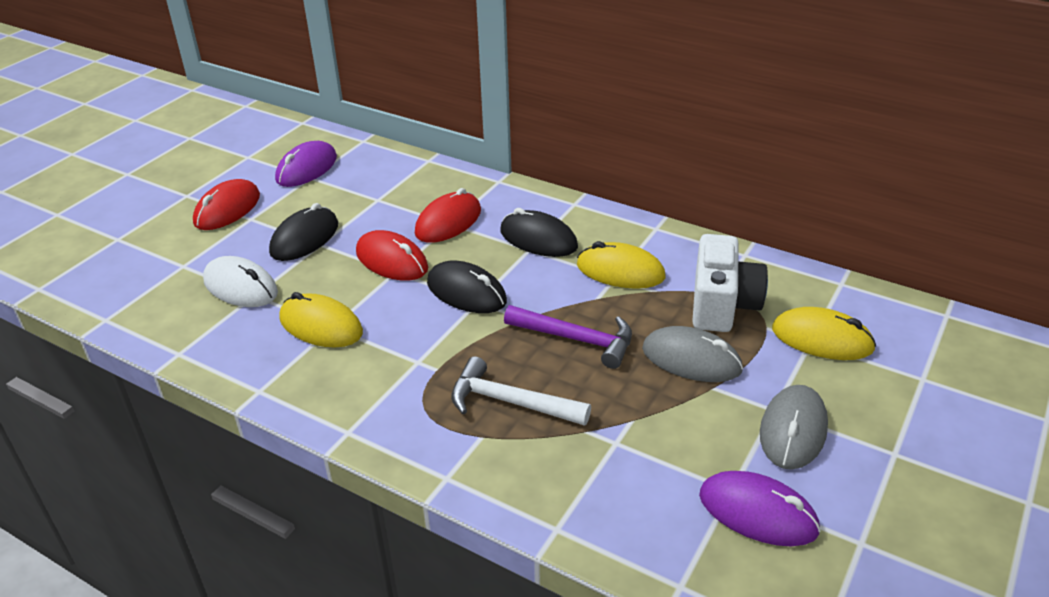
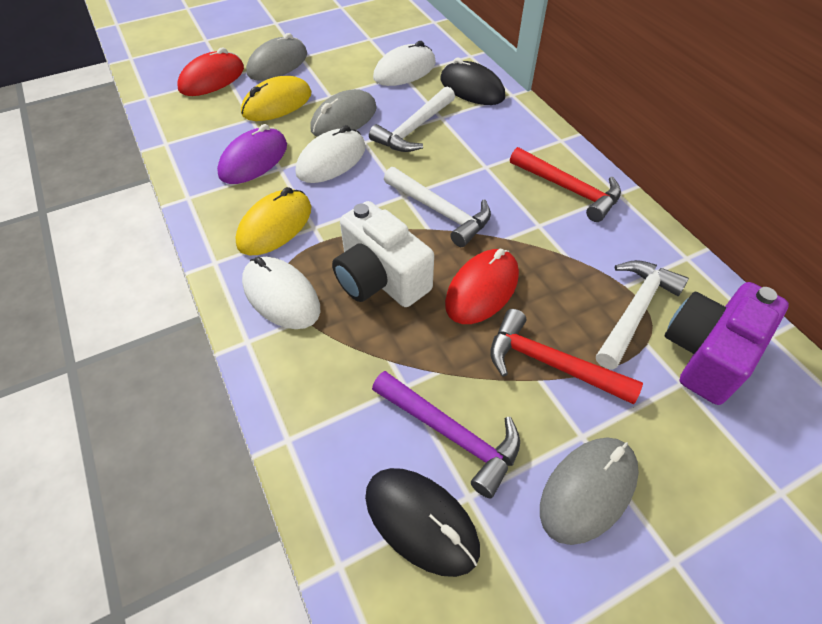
black mouse: [269,203,338,261] [427,260,507,313] [500,208,578,257] = 3 -> [365,468,480,577] [440,57,505,105] = 2
grey mouse: [642,326,743,382] [760,385,828,470] = 2 -> [246,33,307,81] [310,89,377,137] [540,437,639,545] = 3
purple camera: none = 0 -> [665,282,789,405] = 1
purple mouse: [275,141,337,187] [699,471,821,546] = 2 -> [217,124,287,184] = 1
red hammer: none = 0 -> [490,309,643,404] [510,147,621,222] = 2
red mouse: [193,179,260,230] [356,230,428,281] [415,188,481,243] = 3 -> [177,47,244,96] [445,249,519,324] = 2
white hammer: [451,356,591,426] = 1 -> [369,87,455,152] [384,167,491,247] [596,260,689,370] = 3
white mouse: [203,256,278,307] = 1 -> [242,257,320,329] [296,125,366,183] [373,41,436,86] = 3
yellow mouse: [279,292,363,348] [577,241,666,289] [772,307,876,360] = 3 -> [235,187,311,255] [241,76,311,121] = 2

